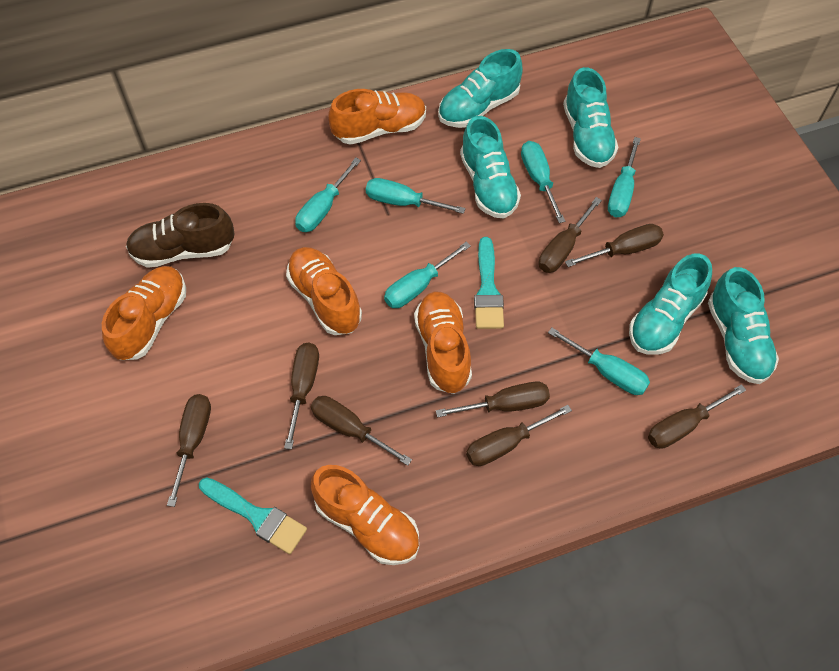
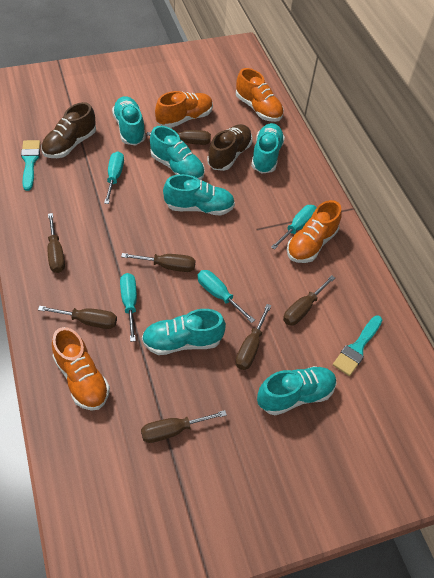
brown screwdriver: [167,394,211,507] [284,343,319,449] [311,396,412,466] [436,382,550,417] [466,405,572,466] [539,197,602,273] [565,224,664,267] [648,384,746,449] = 8 -> [38,306,117,329] [48,213,65,273] [121,253,196,272] [141,410,227,443] [147,130,211,145] [235,304,272,370] [283,275,335,325] = 7
brown shoe: [126,203,235,268] = 1 -> [41,102,96,158] [207,124,252,171] = 2
orange shoe: [102,266,186,360] [286,247,362,335] [311,465,419,565] [328,89,426,145] [414,291,472,394] = 5 -> [52,327,110,411] [155,91,213,128] [236,68,284,122] [287,200,342,263] = 4
turquoise screwdriver: [295,158,361,232] [366,178,466,214] [384,242,471,308] [521,141,565,223] [548,328,650,395] [608,137,641,218] = 6 -> [104,151,124,204] [120,273,137,342] [197,270,255,323] [271,205,316,250] = 4
turquoise shoe: [438,49,523,128] [460,116,521,219] [563,67,618,168] [629,254,712,354] [708,267,779,384] = 5 -> [112,96,146,146] [142,309,226,355] [150,126,205,180] [163,174,235,216] [251,123,285,174] [257,366,337,415] = 6

